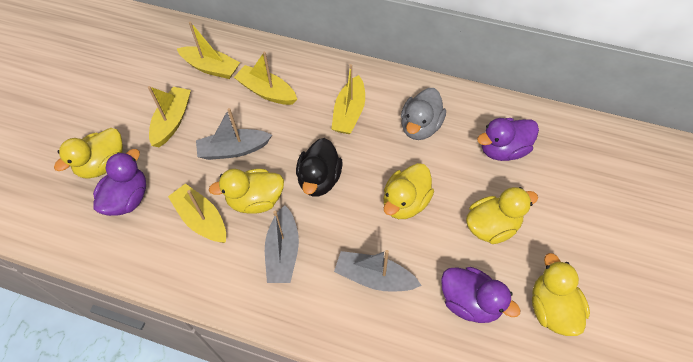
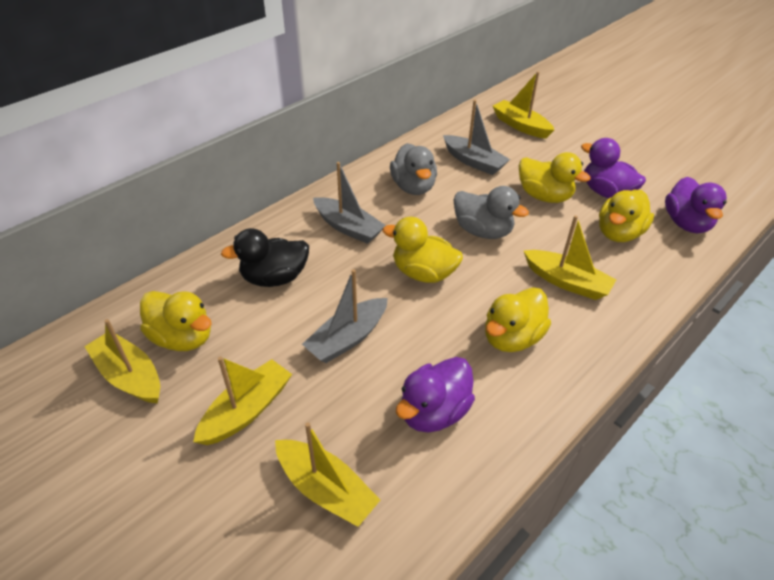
grey duck: [401,88,446,140] = 1 -> [390,143,437,195] [453,186,529,239] = 2

